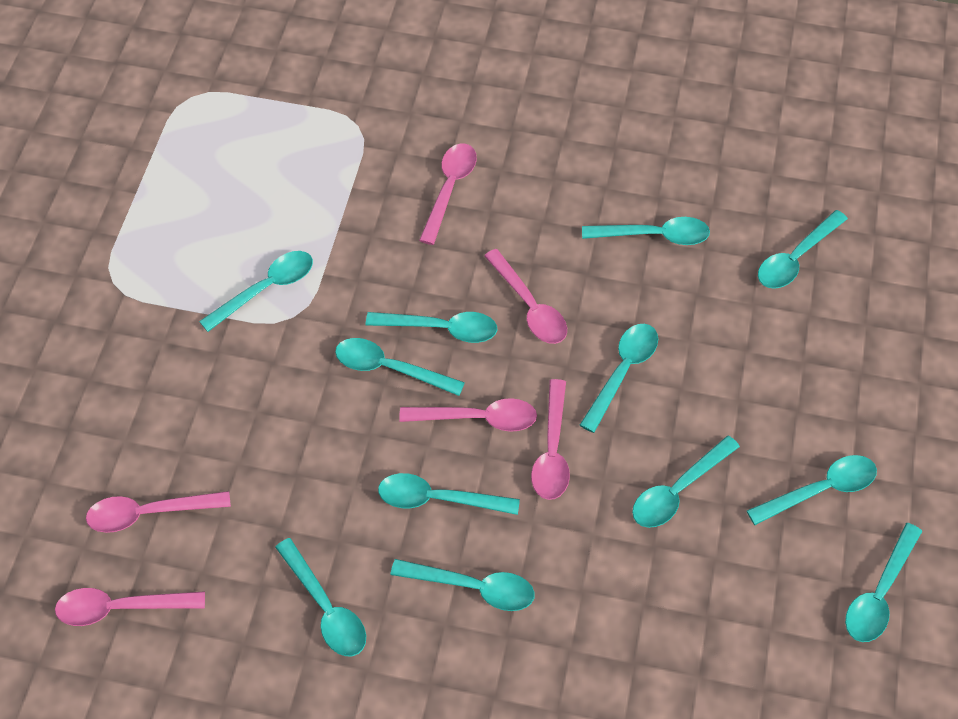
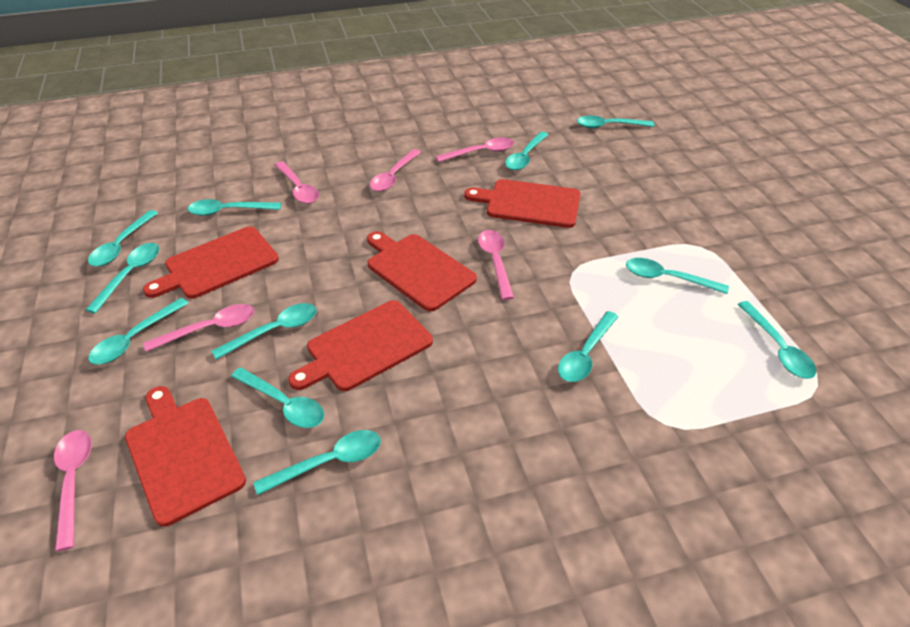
red cutting board: none = 0 -> [125,386,246,527] [143,226,279,299] [288,300,433,391] [367,231,477,311] [464,179,581,228] = 5

